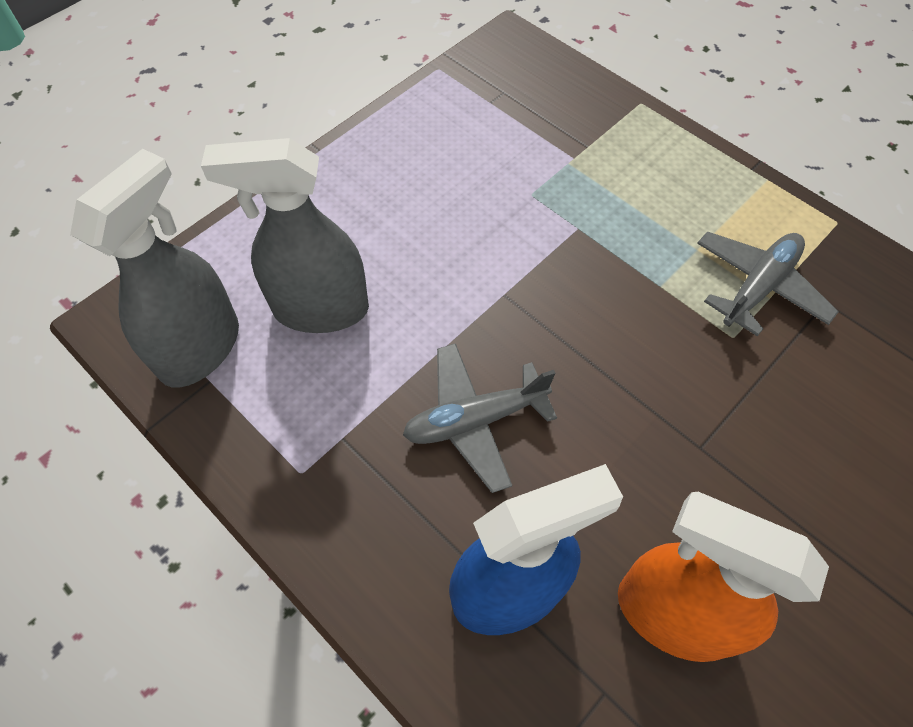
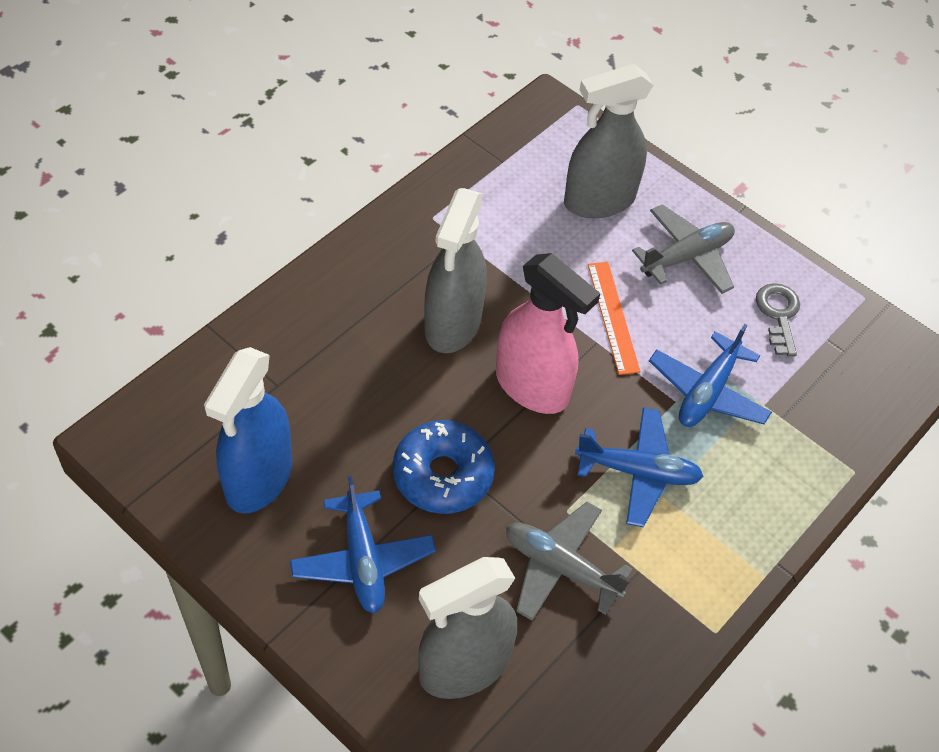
blue donut: none = 0 -> [393,420,495,514] = 1
blue plane: none = 0 -> [290,475,436,613] [575,407,704,527] [649,324,772,427] = 3
grey key: none = 0 -> [756,283,800,357] = 1
grey spray bottle: [70,149,239,388] [201,138,369,333] = 2 -> [418,557,517,699] [424,188,487,353] [564,64,653,218] = 3
orange ruler: none = 0 -> [588,262,640,375] = 1
orange spray bottle: [618,492,829,662] = 1 -> none = 0
pink spray bottle: none = 0 -> [496,253,600,414] = 1

